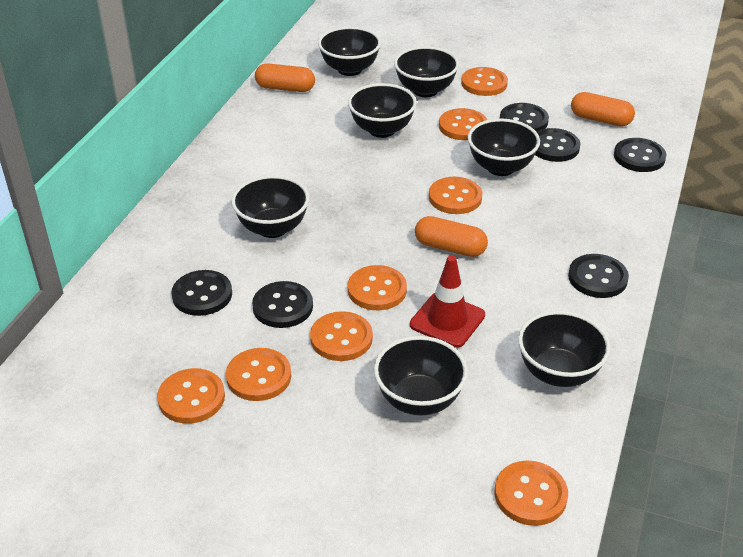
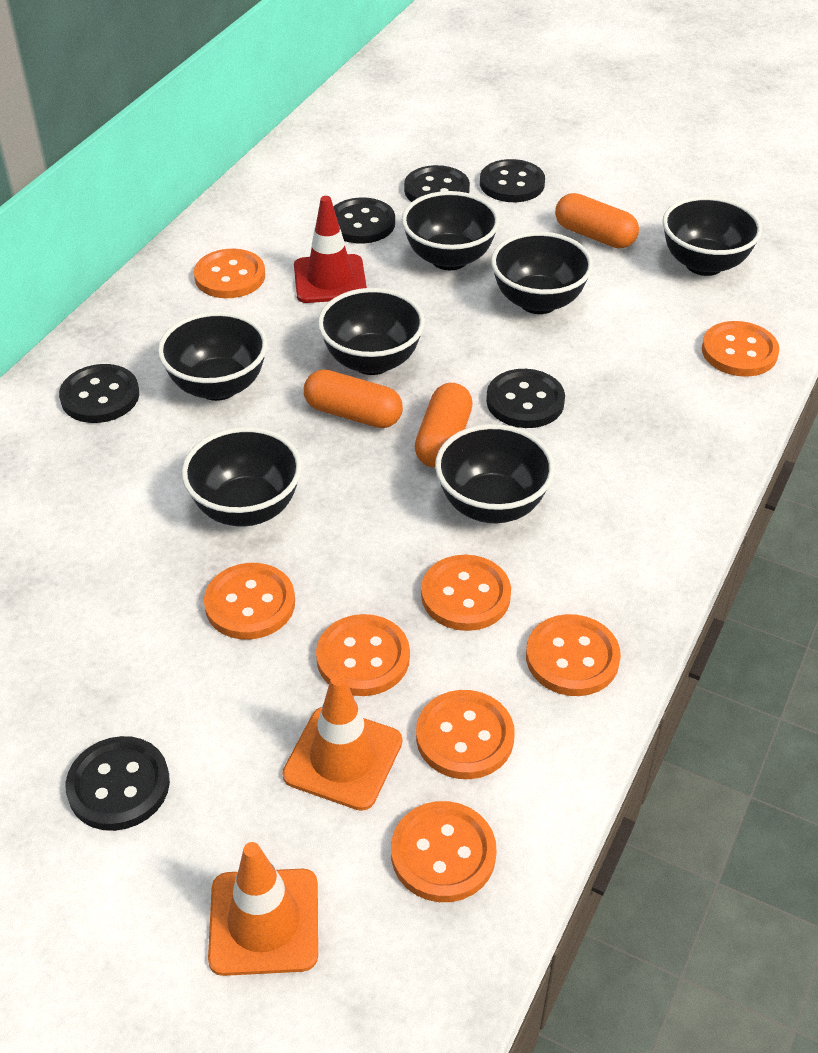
orange traffic cone: none = 0 -> [208,842,318,976] [282,674,402,811] = 2

